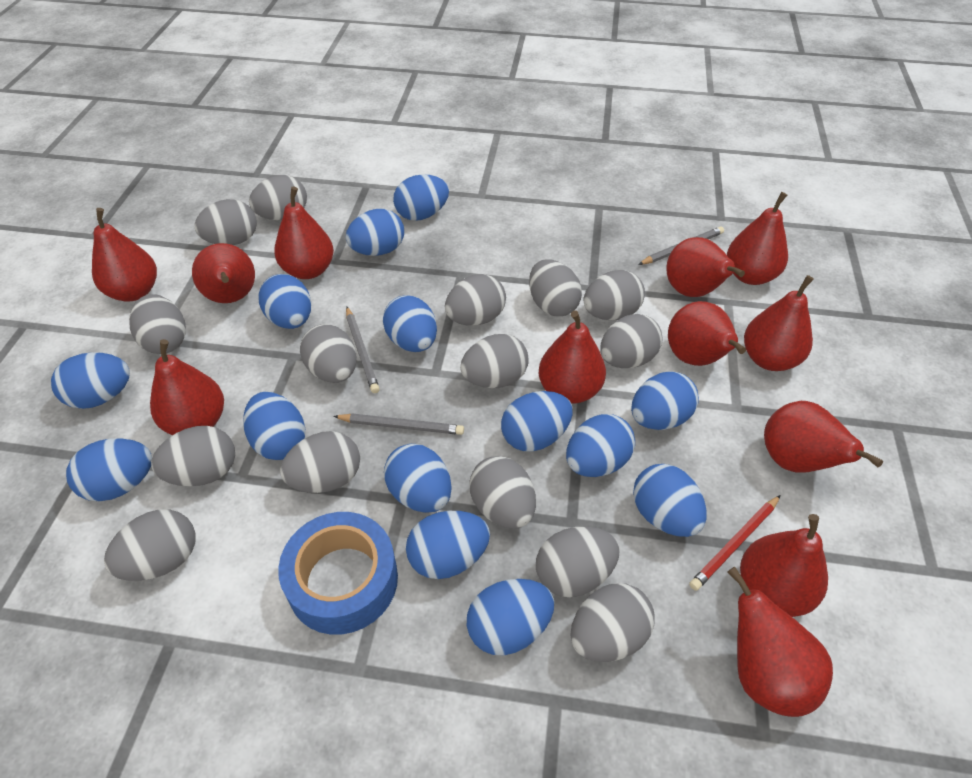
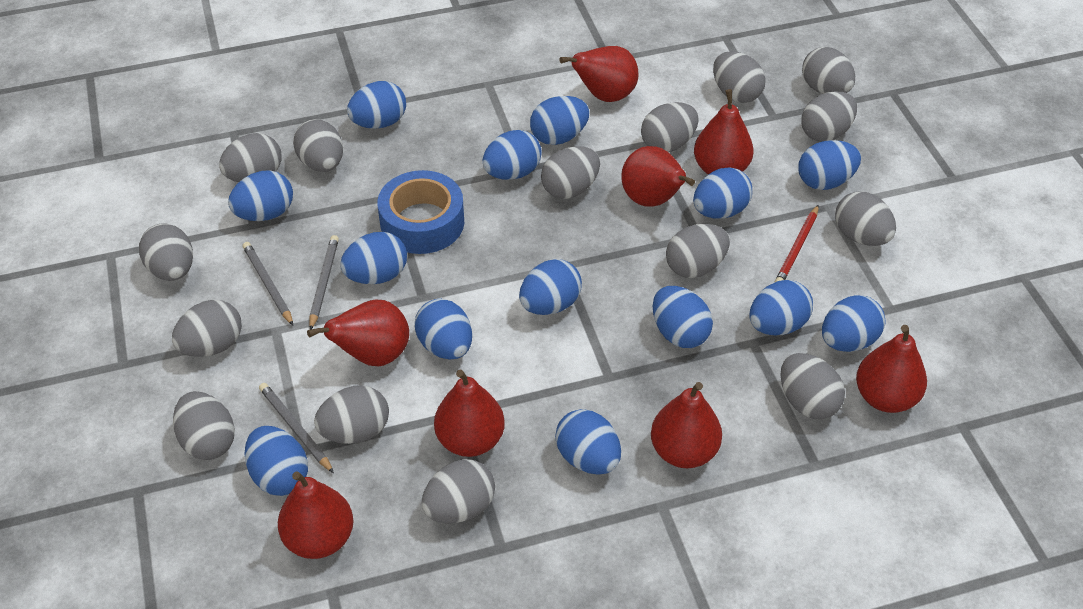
red pear: [92,208,157,302] [150,339,224,435] [192,243,255,303] [274,186,334,279] [539,310,606,404] [666,237,745,297] [668,301,746,366] [727,192,788,285] [728,566,833,717] [740,514,828,617] [744,275,814,371] [764,401,883,473] = 12 -> [278,472,354,559] [307,300,409,367] [434,369,505,457] [559,46,638,102] [621,146,695,206] [651,382,722,468] [694,89,754,174] [856,325,927,413] = 8

